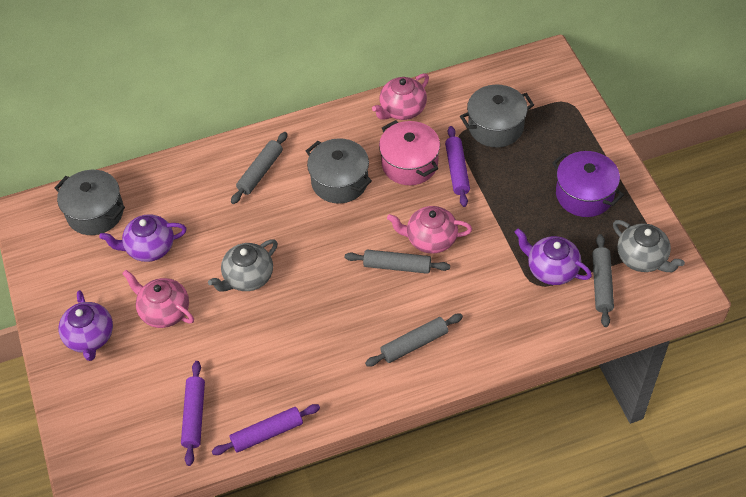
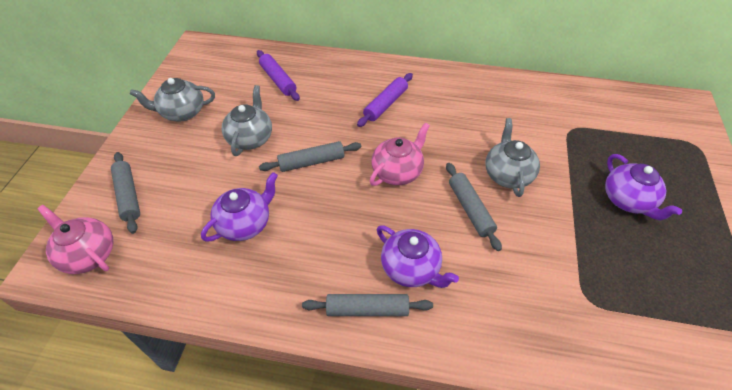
grey pot: [55,170,125,235] [306,138,372,203] [460,85,534,148] = 3 -> none = 0
grey teapot: [208,239,278,291] [613,220,685,272] = 2 -> [130,78,215,121] [222,85,272,156] [485,118,540,197] = 3
pink pot: [379,120,440,185] = 1 -> none = 0
pink teapot: [122,270,194,328] [372,73,429,120] [387,206,472,254] = 3 -> [37,205,113,274] [370,123,430,186] = 2
purple pot: [552,151,624,217] = 1 -> none = 0
purple rolling pin: [181,361,205,466] [212,404,320,455] [445,126,470,207] = 3 -> [257,50,300,101] [357,73,413,127] = 2

